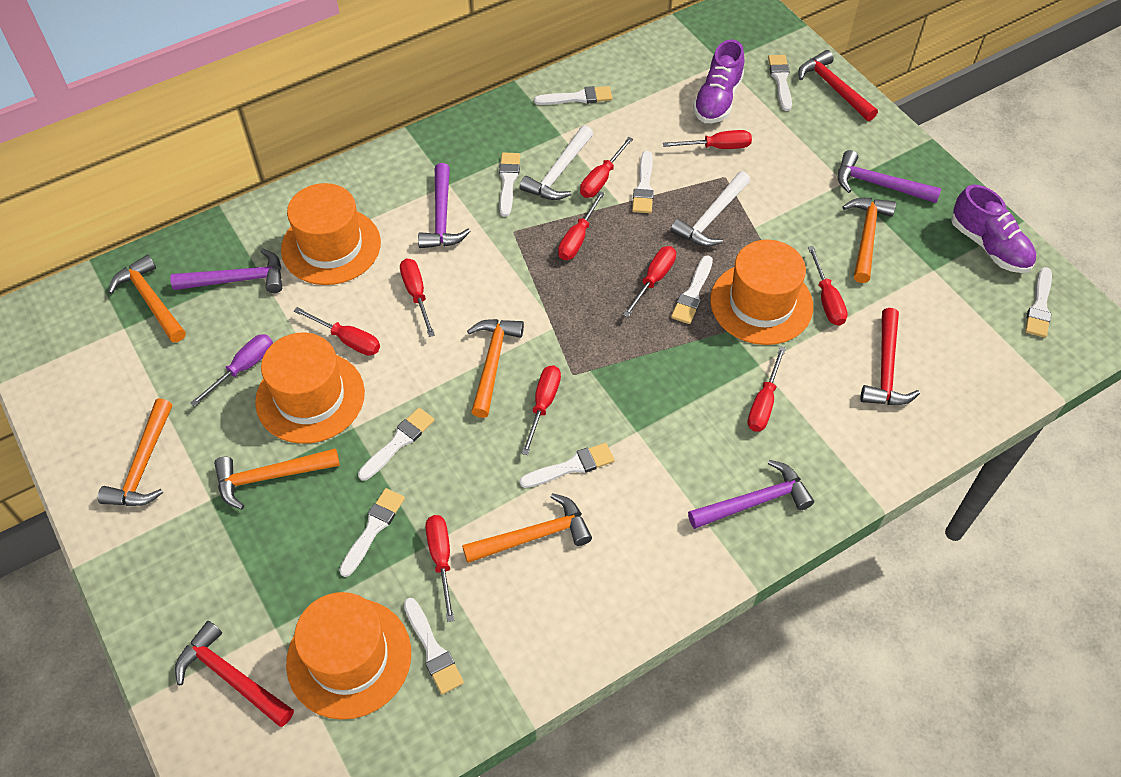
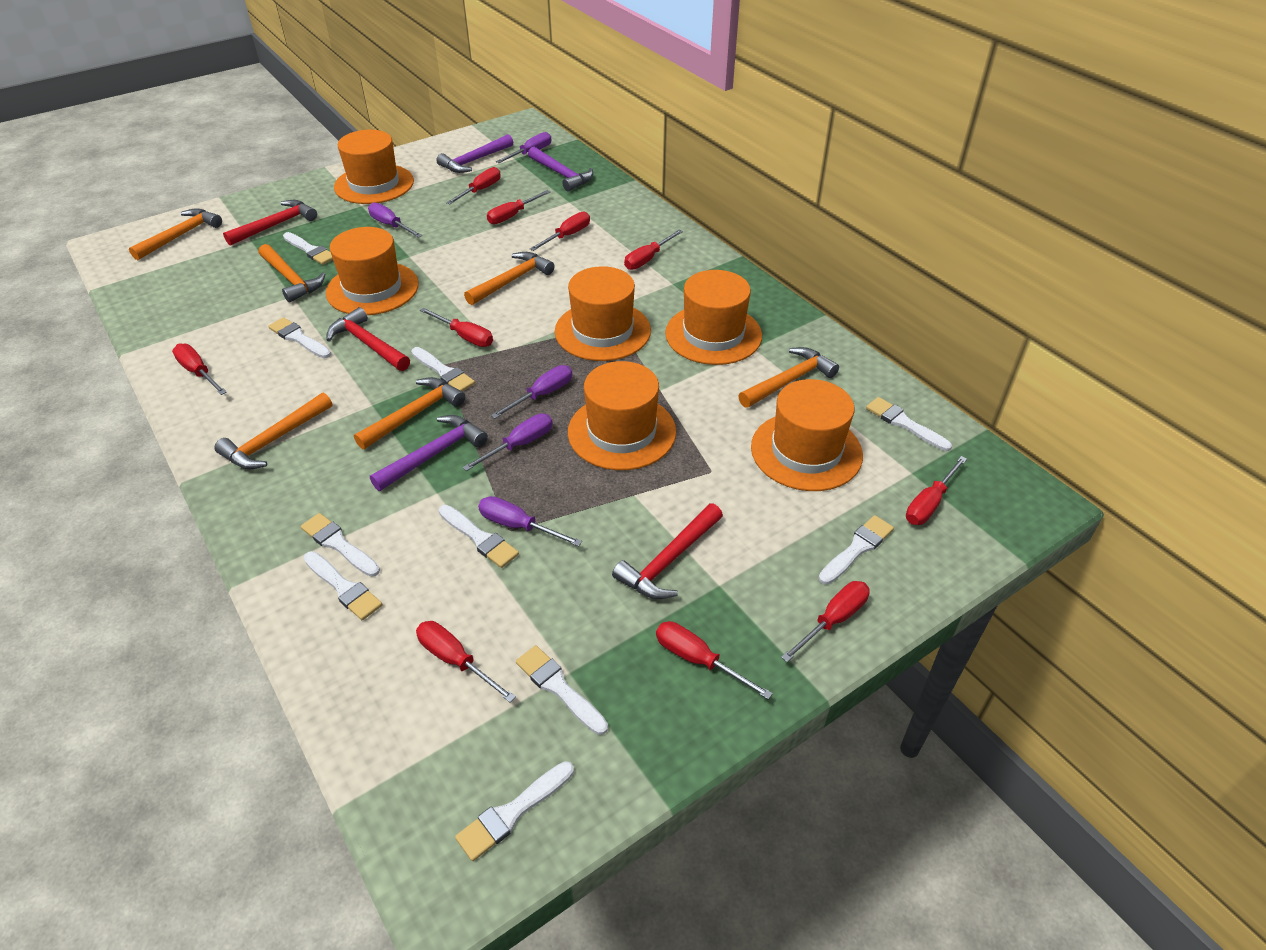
orange hat: [255,332,365,444] [281,183,381,285] [286,592,411,720] [710,240,813,345] = 4 -> [326,227,419,315] [334,130,414,204] [555,266,651,361] [568,361,676,470] [665,270,762,365] [751,379,863,491] = 6
purple hammer: [170,248,282,293] [418,163,471,248] [688,460,814,529] [838,150,941,203] = 4 -> [370,415,488,491] [436,134,513,173] [528,147,593,191] = 3
purple screwdriver: [190,334,273,407] = 1 -> [368,203,422,238] [462,414,553,471] [478,496,582,547] [491,365,572,419] [496,132,552,163] = 5
purple shoe: [693,39,744,123] [951,185,1036,273] = 2 -> none = 0
white hammer: [520,125,593,200] [670,171,750,247] = 2 -> none = 0

